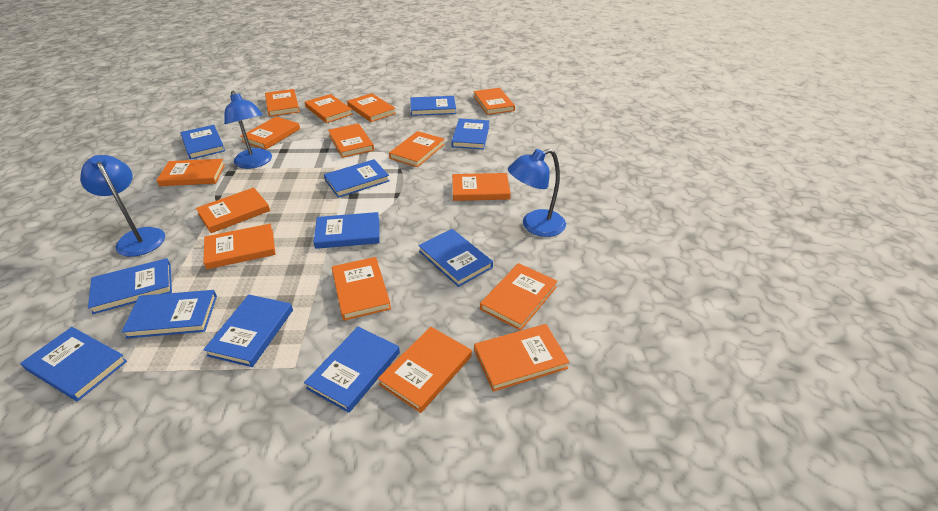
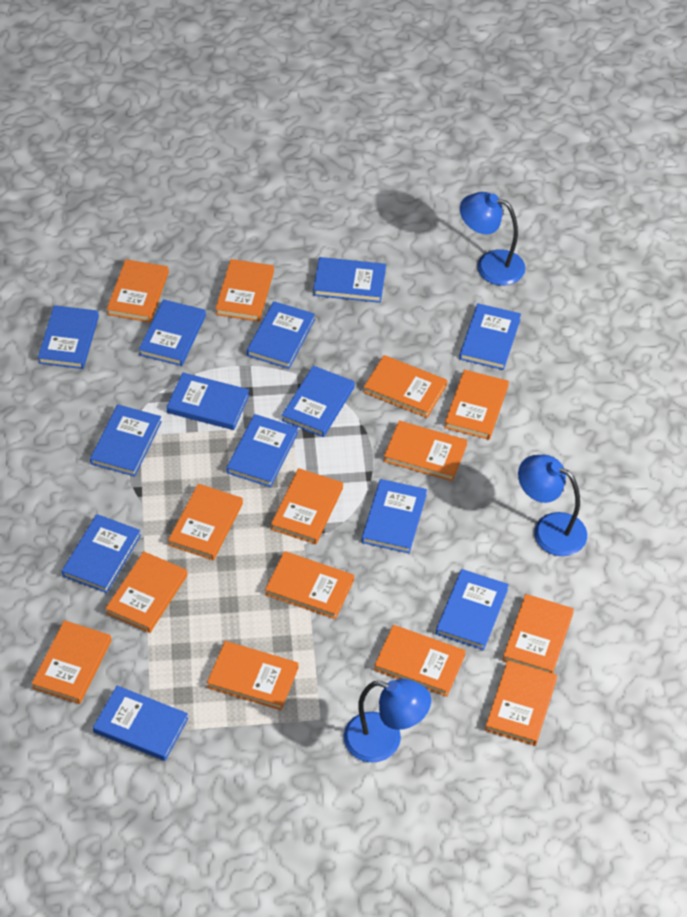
blue book: [20,327,127,401] [88,258,172,314] [121,290,217,339] [181,125,225,160] [203,295,293,367] [304,327,400,413] [313,212,380,249] [324,159,390,198] [410,96,456,116] [418,229,493,287] [451,118,489,150] = 11 -> [38,305,99,369] [62,514,141,593] [90,404,162,477] [93,686,189,761] [138,299,206,366] [166,373,249,430] [226,414,298,487] [247,301,315,369] [281,366,355,437] [313,257,386,303] [362,479,427,553] [436,569,509,650] [459,303,521,370] = 13
orange book: [157,159,225,186] [196,188,270,233] [203,224,276,269] [240,116,300,150] [265,89,300,117] [305,94,353,123] [328,123,374,158] [332,257,391,321] [347,93,396,122] [378,327,472,413] [389,131,445,167] [452,173,511,201] [473,88,515,115] [474,324,569,392] [480,263,558,331] = 15 -> [31,620,112,704] [105,551,187,633] [107,259,169,322] [168,484,243,560] [207,641,298,710] [215,259,274,322] [265,551,354,619] [271,468,343,544] [363,355,447,418] [374,625,466,697] [384,421,467,481] [444,370,509,440] [485,660,557,746] [503,594,574,673] = 14

